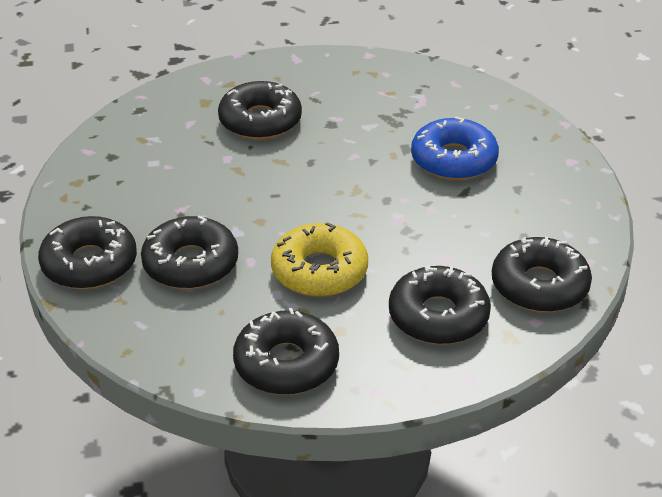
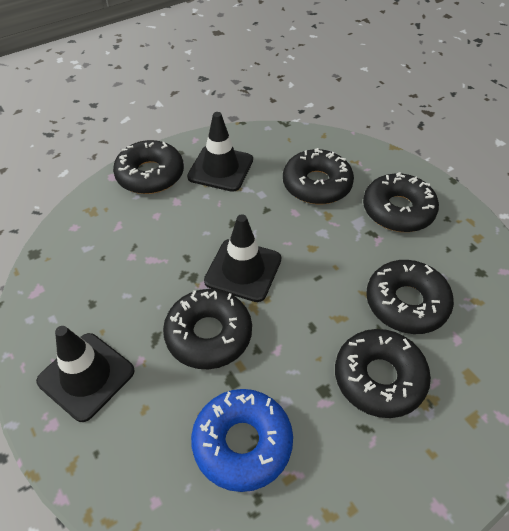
black traffic cone: none = 0 -> [36,326,135,422] [187,112,253,192] [204,214,281,302] = 3
yellow donut: [271,222,368,297] = 1 -> none = 0

